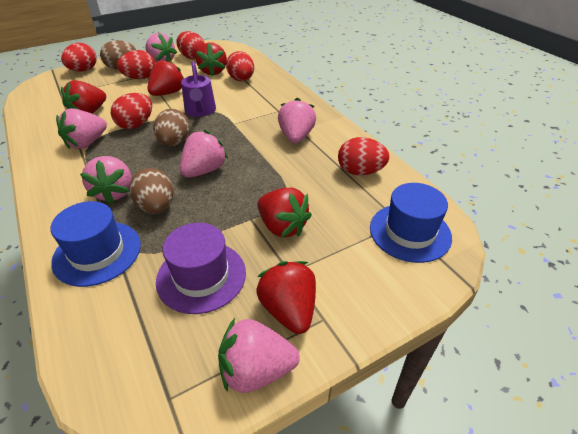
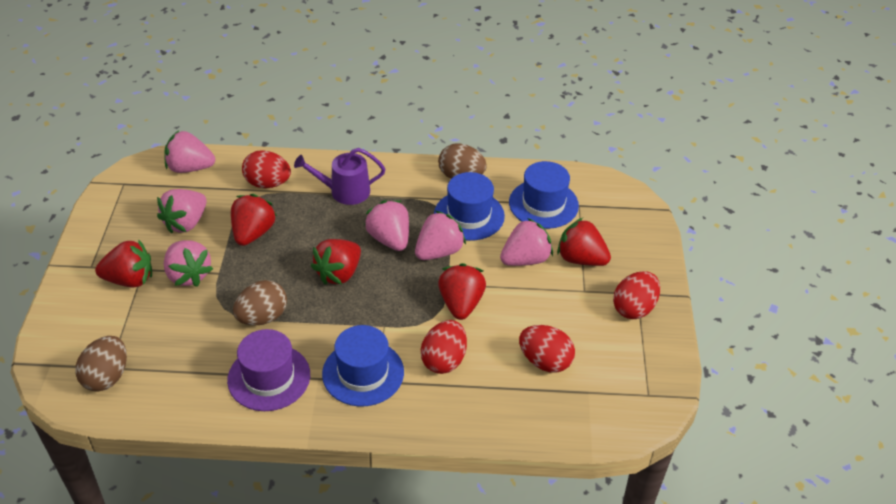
blue hat: [51,201,141,287] [370,183,452,263] = 2 -> [322,325,404,407] [434,172,505,241] [509,161,579,229] = 3
red egg: [61,43,97,72] [111,93,152,129] [117,50,155,79] [176,31,205,60] [226,51,254,81] [338,137,390,175] = 6 -> [242,150,291,188] [421,320,467,374] [519,325,575,373] [613,271,660,319] = 4

